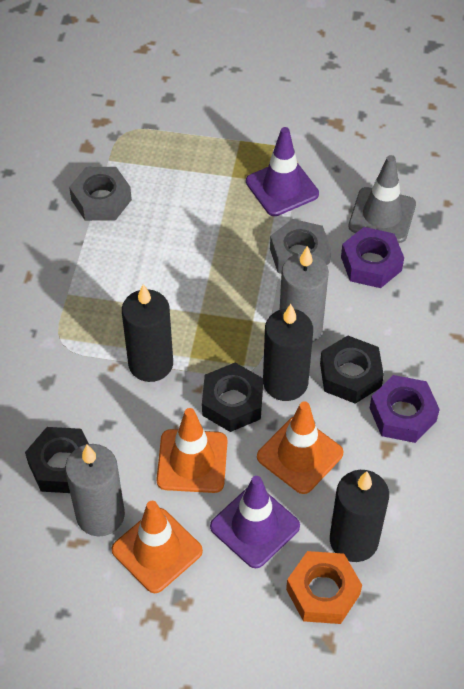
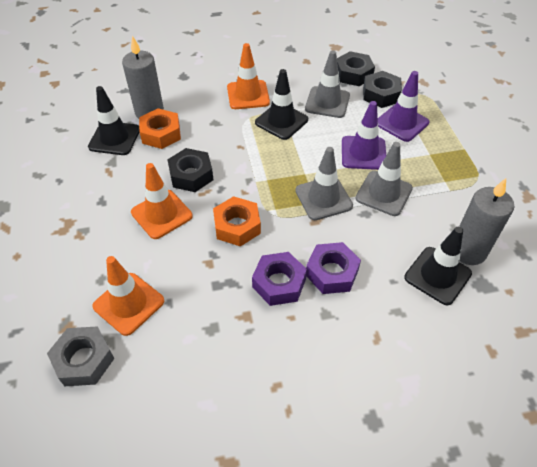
black candle: [122,284,173,382] [263,304,313,401] [330,470,389,562] = 3 -> none = 0
black traffic cone: none = 0 -> [88,86,139,155] [255,69,308,140] [404,227,472,305] = 3
grey nut: [69,167,132,221] [270,219,331,274] = 2 -> [47,326,115,386] = 1
grey traffic cone: [348,155,416,243] = 1 -> [295,147,353,220] [305,50,350,118] [355,142,413,216] = 3
orange nut: [286,551,362,624] = 1 -> [139,108,181,149] [213,196,261,247] = 2

